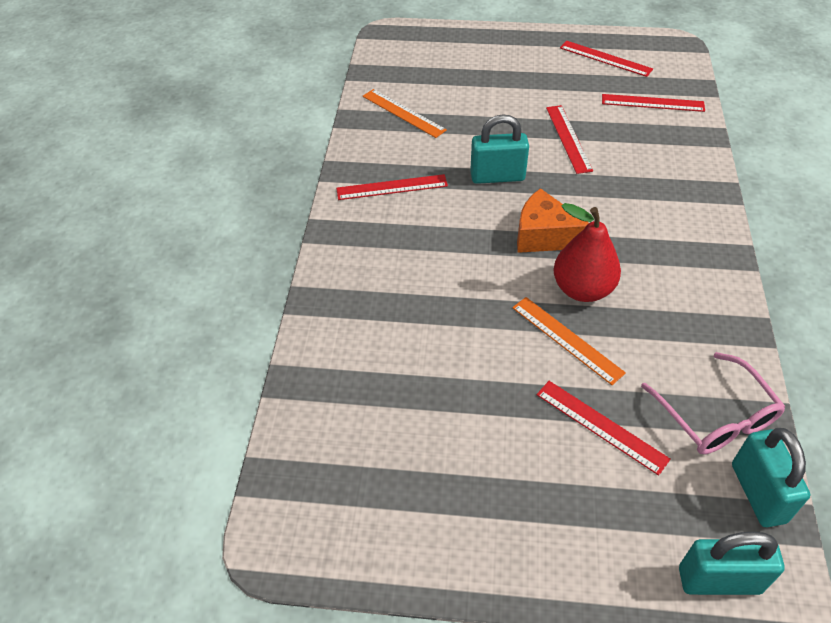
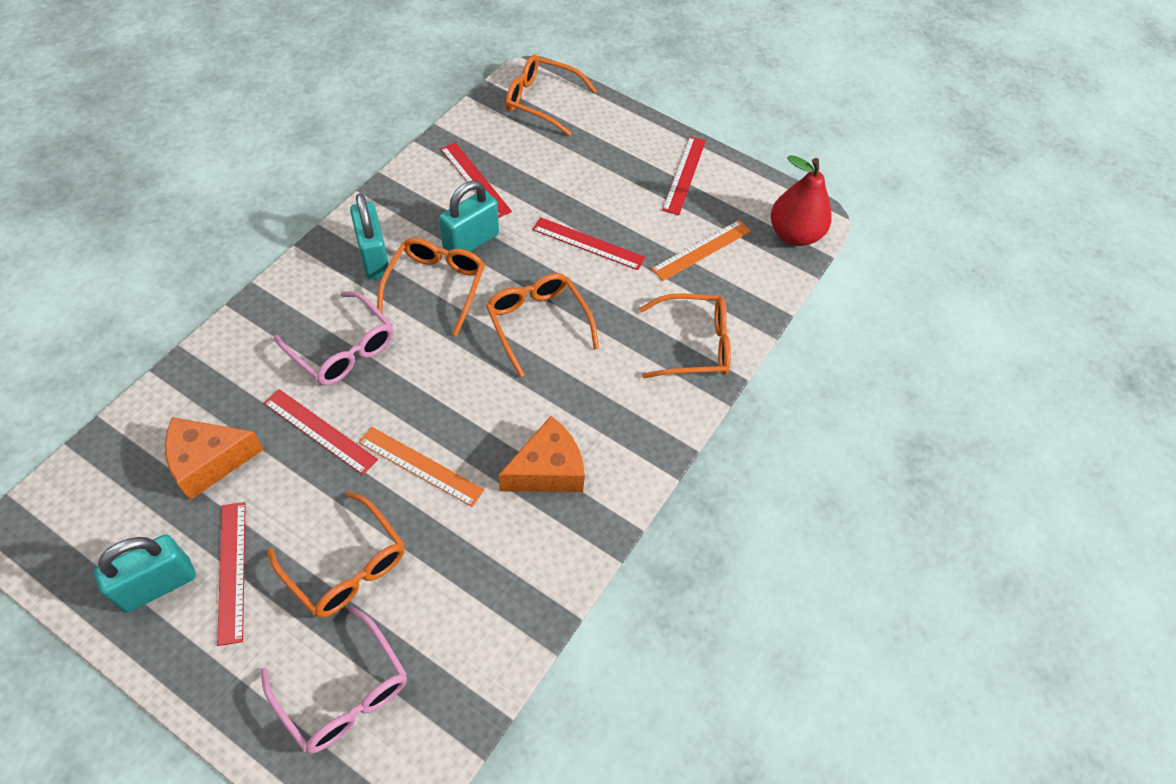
orange cheese: [517,188,589,253] = 1 -> [165,417,264,500] [499,416,585,492] = 2
orange glasses: none = 0 -> [267,491,405,618] [377,238,485,336] [486,273,599,377] [505,55,597,136] [639,293,731,378] = 5
pink glasses: [641,352,785,454] = 1 -> [261,606,407,754] [274,291,394,385] = 2

